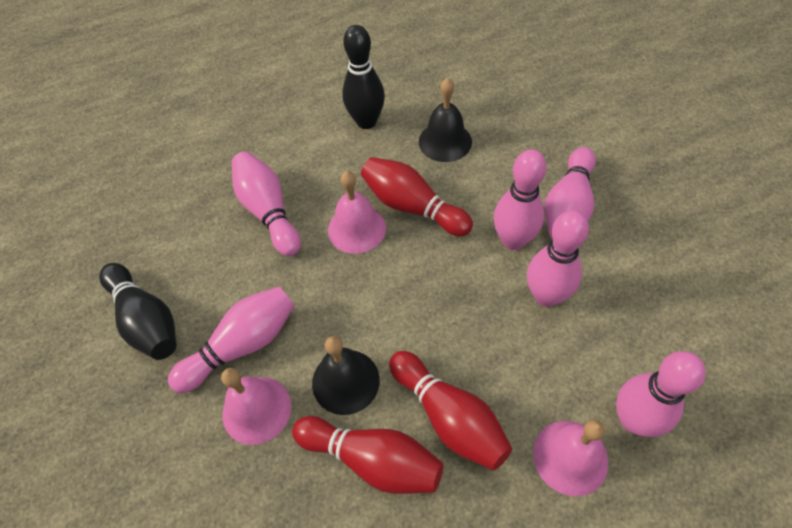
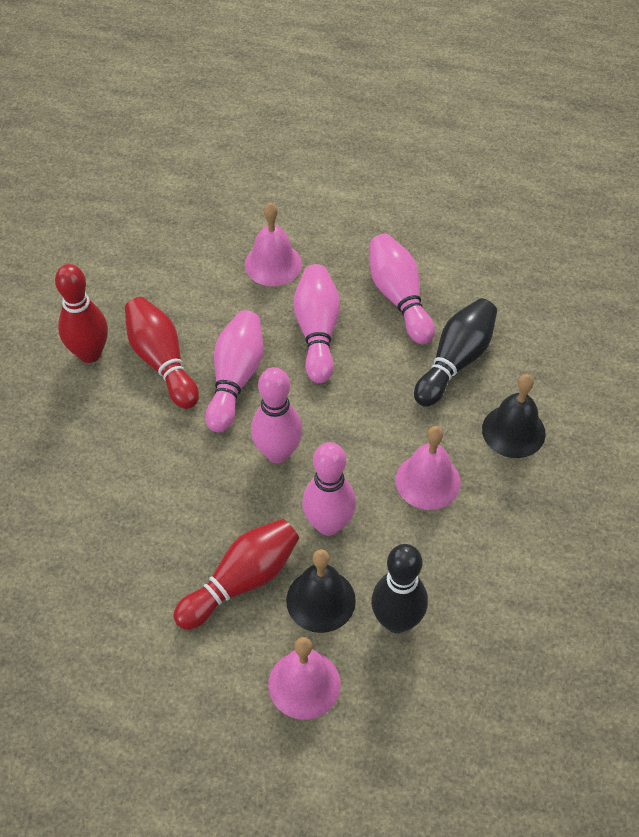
pink bowling pin: [168,286,295,393] [232,152,301,256] [493,149,547,250] [527,210,589,307] [544,147,596,239] [616,351,706,437] = 6 -> [205,310,263,433] [251,367,302,463] [293,264,340,383] [302,442,356,536] [370,234,435,344] = 5

